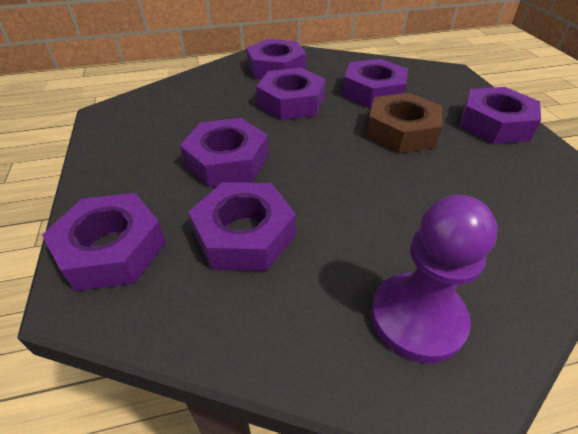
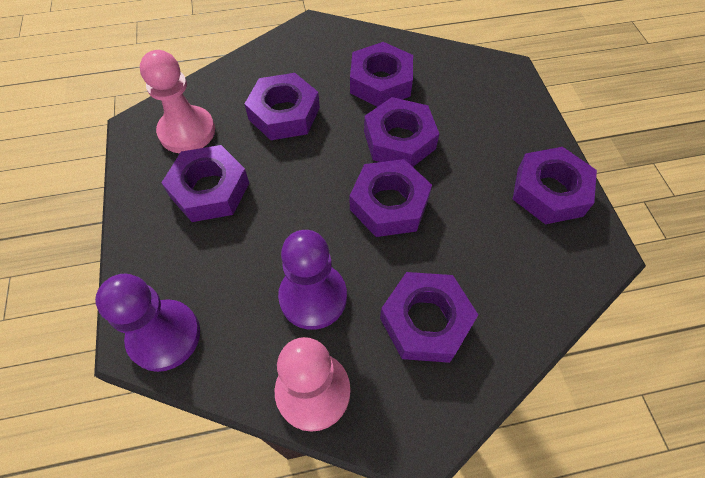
brown nut: [366,93,442,154] = 1 -> none = 0
pink pawn: none = 0 -> [140,50,215,153] [275,337,350,432] = 2
purple pawn: [371,195,498,363] = 1 -> [95,274,200,372] [278,230,347,330] = 2

